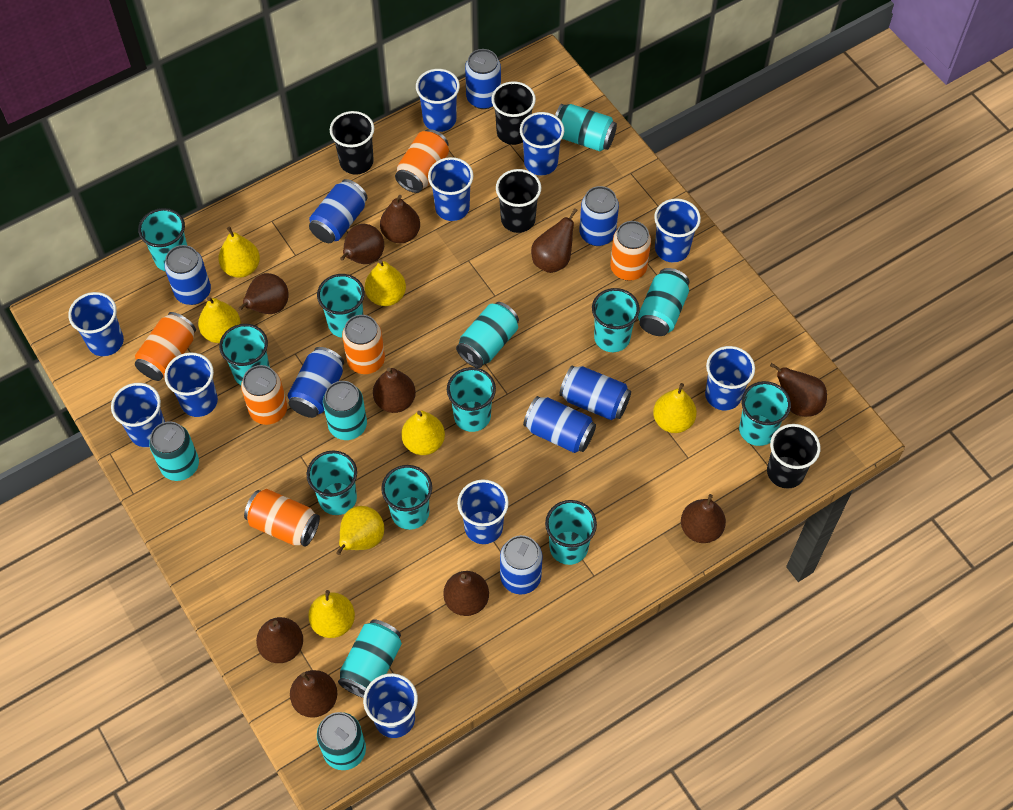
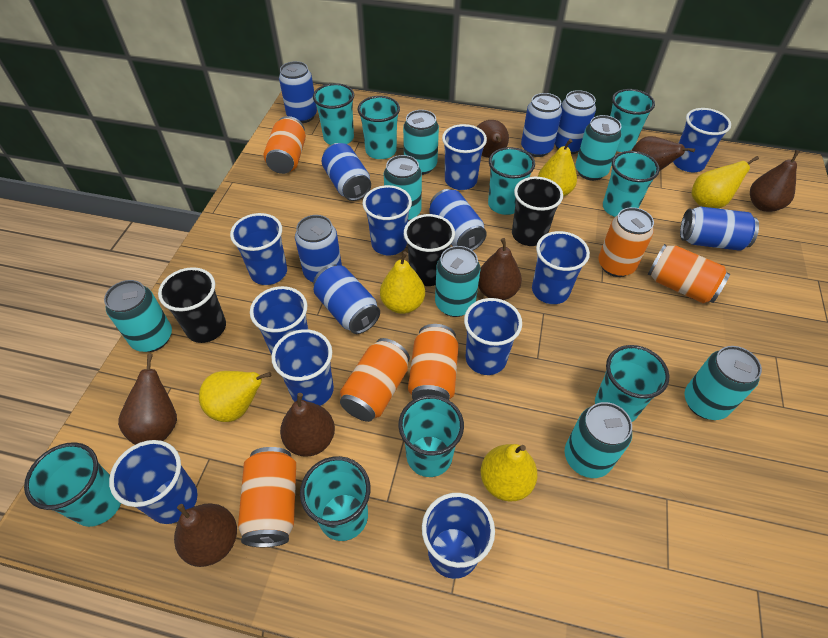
black cup: [330,111,374,175] [491,81,536,145] [496,169,541,233] [767,424,821,489] = 4 -> [158,267,226,343] [404,214,455,286] [512,177,563,246] = 3
brown pear: [238,273,288,314] [256,617,303,663] [290,670,337,718] [340,224,384,264] [373,367,416,413] [380,195,420,243] [443,571,489,616] [531,208,578,273] [681,494,726,543] [770,363,827,417] = 10 -> [118,354,177,445] [174,504,237,567] [280,393,335,457] [477,120,509,158] [478,238,522,300] [632,136,695,170] [750,150,800,212] = 7
yellow pear: [198,297,241,343] [218,226,260,278] [308,590,355,638] [336,506,384,555] [365,260,406,306] [401,411,445,455] [653,383,697,433] = 7 -> [199,371,271,422] [380,252,425,314] [481,444,538,502] [538,139,577,197] [692,156,759,208] = 5

